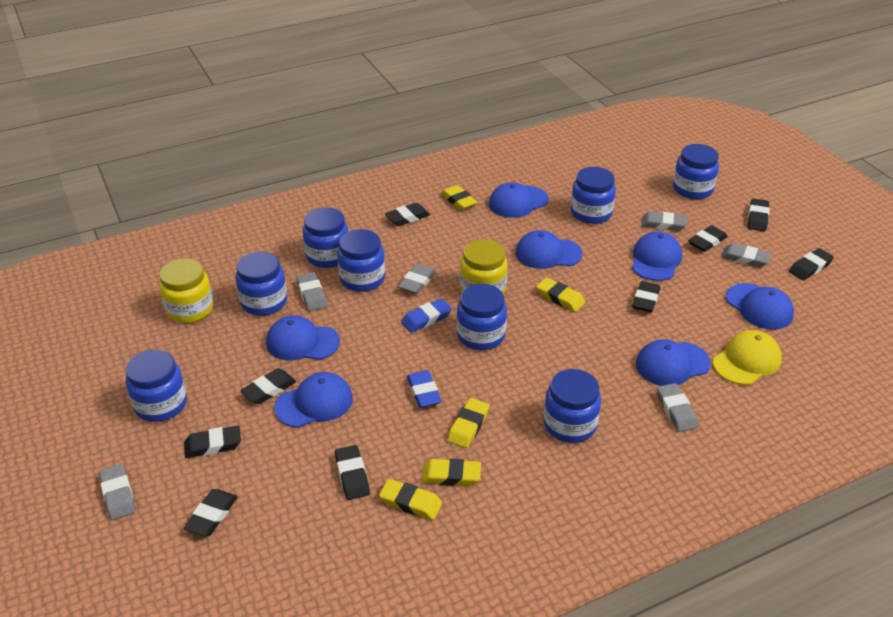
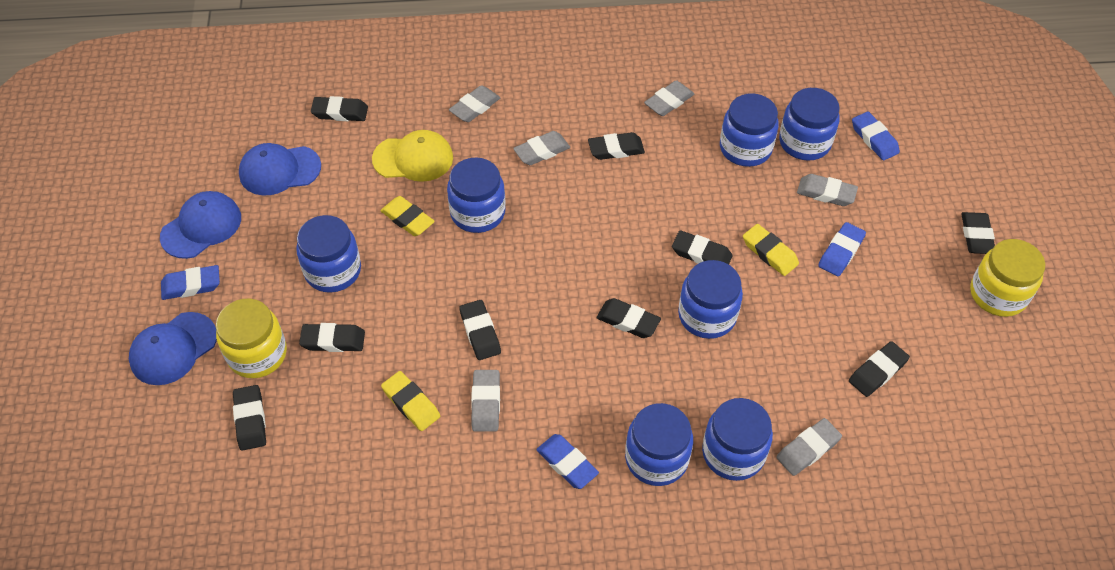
blue cap: [266,315,340,360] [274,372,353,428] [489,182,549,218] [515,230,582,269] [632,232,682,281] [636,339,711,386] [726,283,794,330] = 7 -> [129,312,217,385] [160,191,241,259] [239,143,321,196] = 3
blue eraser: [401,298,452,333] [407,370,442,408] = 2 -> [161,265,220,300] [536,434,599,489] [818,222,866,276] [852,111,900,160] = 4
blue jar: [126,350,187,422] [236,251,287,316] [303,207,348,268] [337,229,385,292] [457,284,507,350] [543,369,601,443] [571,167,616,224] [673,144,719,199] = 8 -> [296,215,361,292] [447,157,506,233] [625,403,693,486] [678,260,743,339] [702,398,773,481] [720,93,779,167] [779,88,840,160] = 7
yellow eraser: [379,479,442,520] [422,459,481,486] [441,185,477,210] [447,398,489,448] [536,277,585,312] = 5 -> [380,196,435,236] [381,371,440,431] [743,224,799,276] = 3

